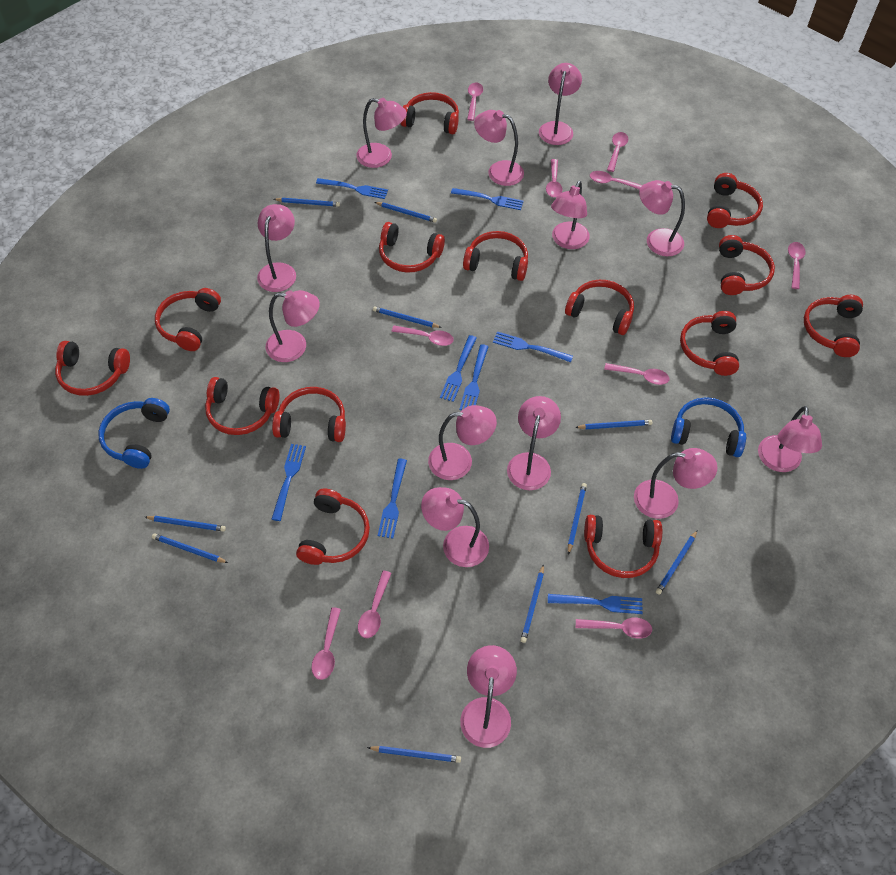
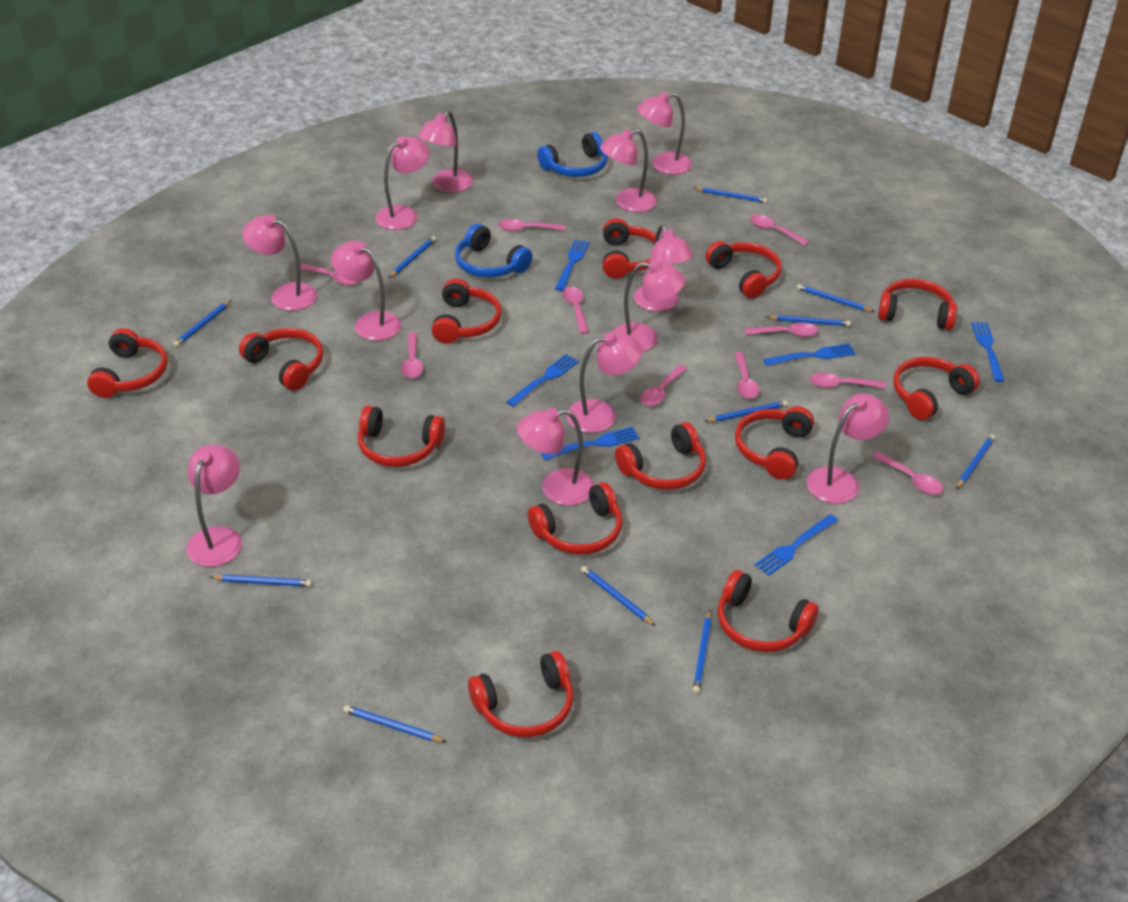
blue fork: [271,444,306,521] [316,178,388,199] [378,459,407,538] [440,335,477,402] [451,188,524,210] [459,344,489,410] [493,331,573,362] [548,594,643,614] = 8 -> [507,354,579,407] [541,427,640,460] [555,239,589,291] [755,514,838,576] [763,343,856,366] [971,322,1005,382] = 6
blue pencil: [145,516,226,532] [152,533,228,563] [274,198,340,207] [367,746,461,763] [373,307,442,328] [375,202,437,223] [521,564,544,643] [568,483,587,555] [575,420,653,429] [656,530,697,595] = 10 -> [173,300,231,347] [210,574,312,587] [343,705,446,742] [389,236,436,278] [581,566,656,626] [693,610,711,694] [694,187,767,203] [705,400,788,422] [767,315,851,326] [797,284,875,312] [956,435,995,489] = 11
pink lamp: [257,204,296,292] [265,290,320,362] [356,98,407,168] [421,487,489,567] [428,405,497,480] [460,645,517,748] [474,110,524,186] [507,396,561,490] [539,63,582,145] [551,181,590,249] [634,448,717,519] [639,180,685,256] [758,406,822,472] = 13 -> [186,445,242,567] [242,215,317,311] [331,241,401,341] [375,136,429,230] [418,110,473,192] [517,408,594,506] [566,332,642,433] [600,129,657,212] [612,261,685,352] [634,225,693,312] [637,92,692,175] [807,394,889,504] = 12
red headphones: [55,341,130,396] [155,288,221,351] [205,377,280,435] [272,387,346,442] [296,489,370,565] [379,222,445,273] [401,92,459,134] [463,231,528,281] [565,280,634,335] [584,515,662,578] [680,311,739,376] [707,173,763,228] [719,235,775,295] [804,295,863,357] = 14 -> [87,328,168,398] [239,328,323,391] [358,406,445,467] [431,279,501,344] [468,651,573,737] [528,482,622,555] [602,218,660,278] [615,422,706,490] [705,241,781,299] [717,570,819,652] [735,406,814,479] [878,279,957,330] [893,357,980,420] = 13

